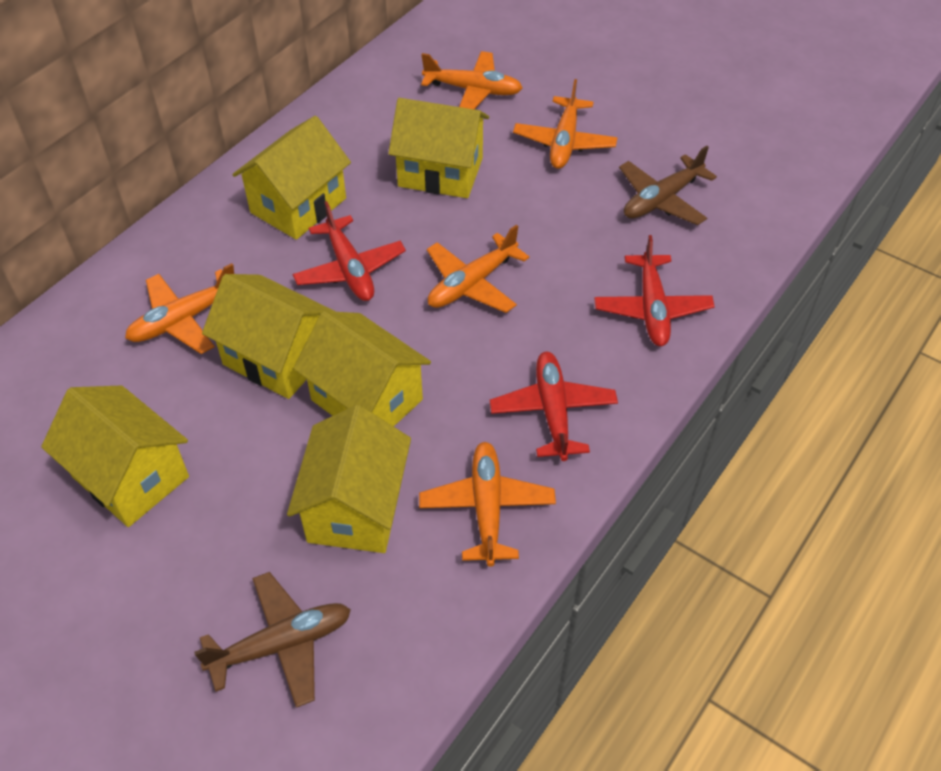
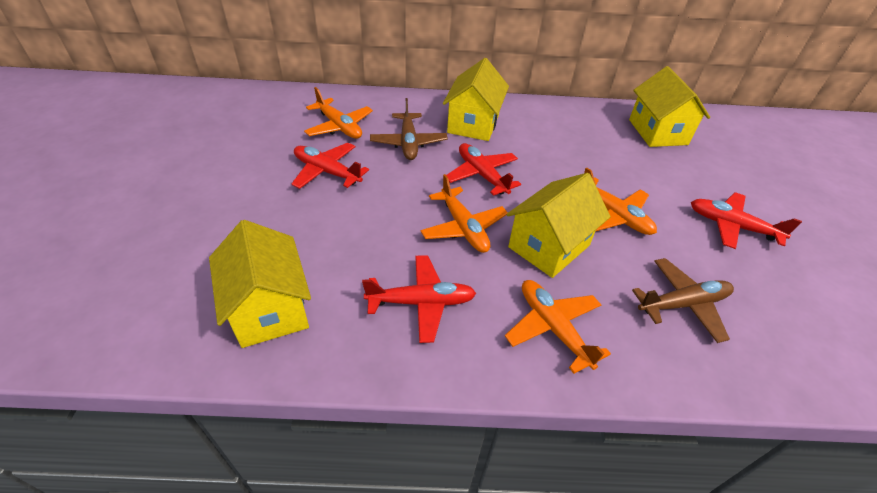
orange plane: [125,263,234,354] [419,442,556,567] [421,51,523,109] [427,224,529,313] [513,79,618,169] = 5 -> [304,87,373,139] [421,174,508,253] [505,280,611,374] [584,167,657,235] = 4
red plane: [293,201,406,301] [490,352,618,461] [594,235,715,346] = 3 -> [291,143,369,189] [362,255,476,343] [446,143,521,196] [691,192,802,249] = 4
yellow house: [41,385,189,527] [202,274,335,399] [232,116,351,240] [287,405,411,553] [293,311,431,427] [388,98,489,198] = 6 -> [209,220,311,348] [443,58,509,141] [507,173,611,278] [629,66,710,147] = 4

